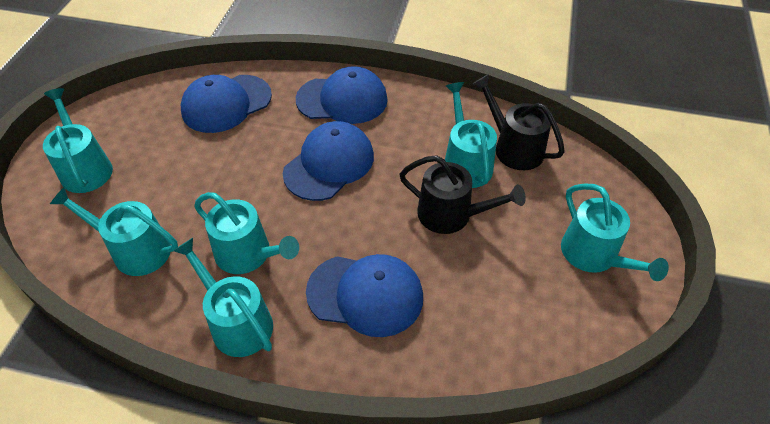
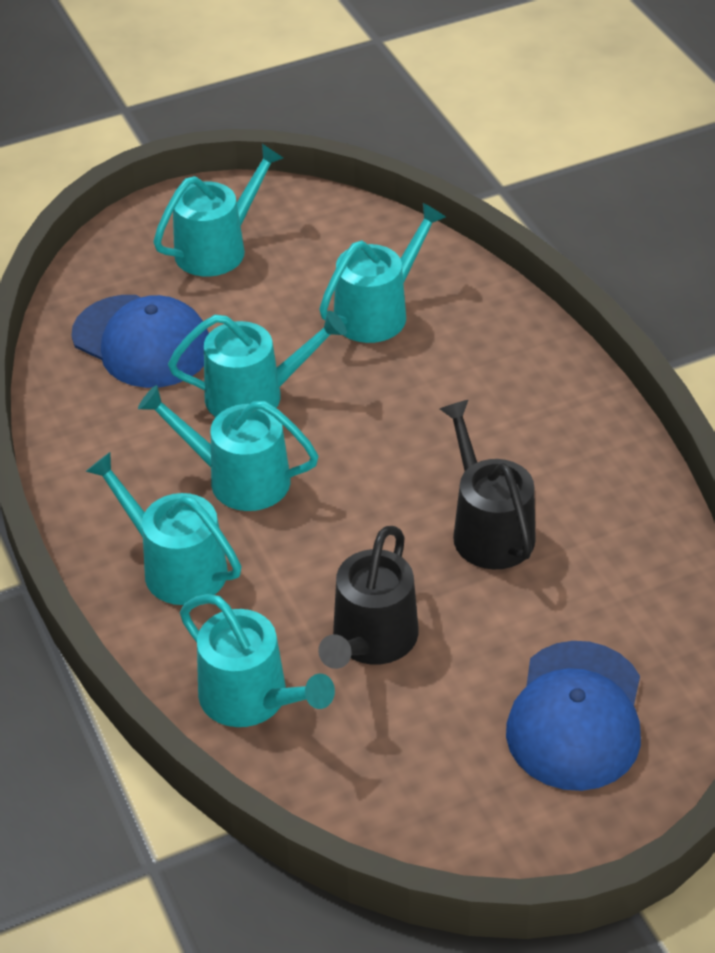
blue cap: [181,75,272,133] [283,121,374,201] [296,66,388,124] [306,254,423,337] = 4 -> [71,295,209,388] [506,641,641,791] = 2

